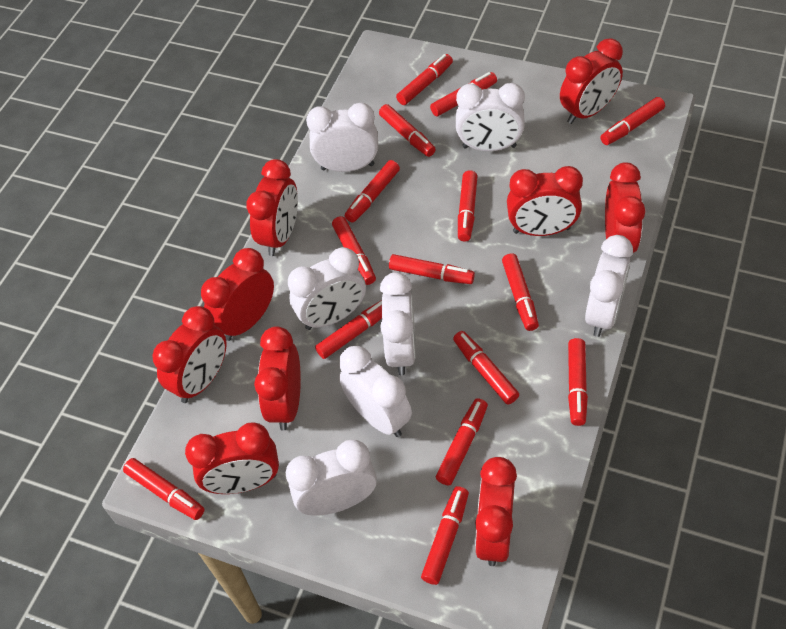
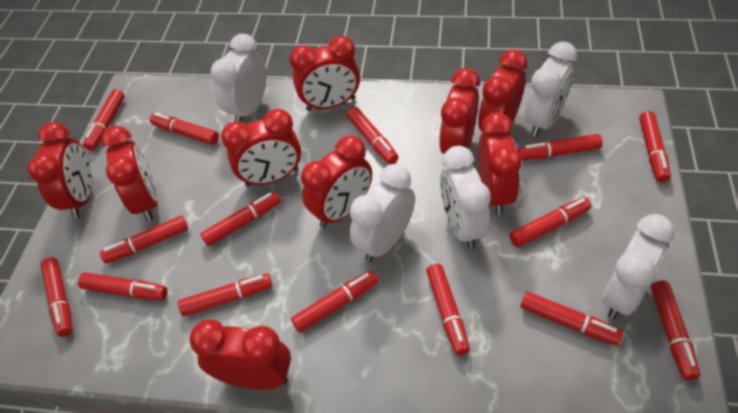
white clock: [286,440,377,516] [288,247,366,330] [306,103,378,172] [339,345,412,437] [380,272,416,375] [456,83,525,151] [585,235,633,337] = 7 -> [210,34,266,122] [350,164,415,262] [440,146,491,249] [525,42,577,137] [602,214,675,320] = 5

